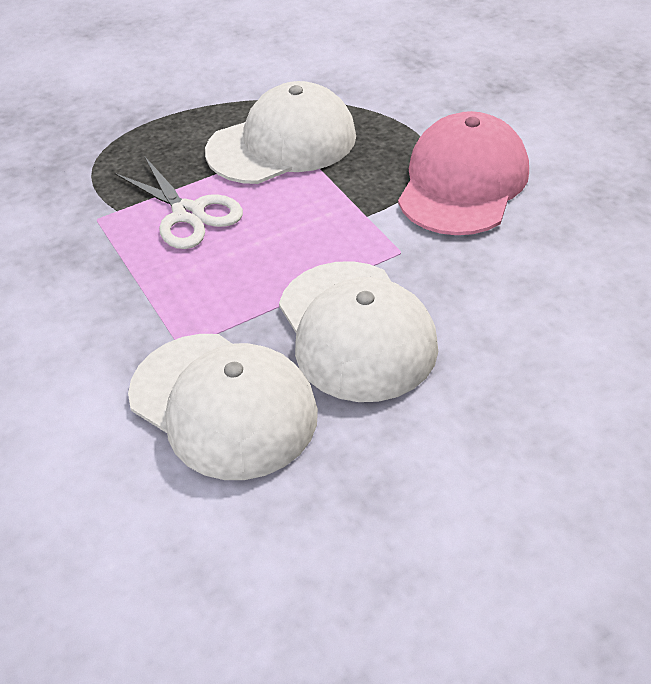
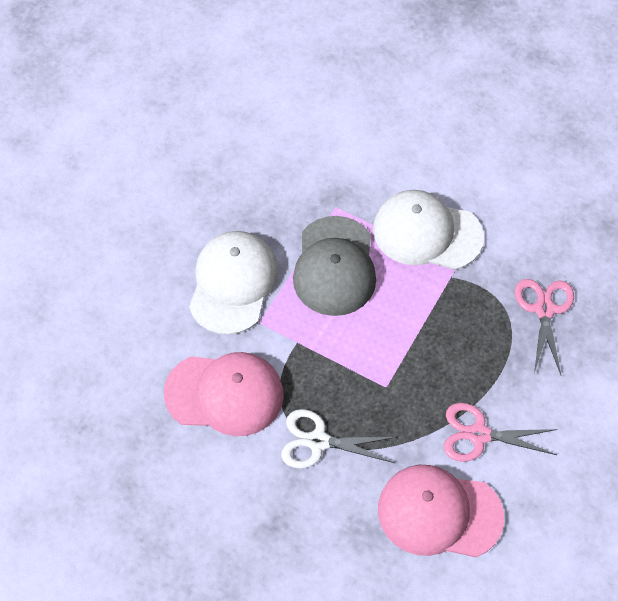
grey cap: none = 0 -> [293,216,376,316] = 1
pink cap: [398,111,529,235] = 1 -> [164,352,284,436] [378,465,504,557] = 2
pink scissors: none = 0 -> [444,403,557,462] [515,279,574,375] = 2
white cap: [128,334,318,480] [205,81,356,184] [279,261,438,402] = 3 -> [189,231,279,335] [373,190,484,270] = 2

